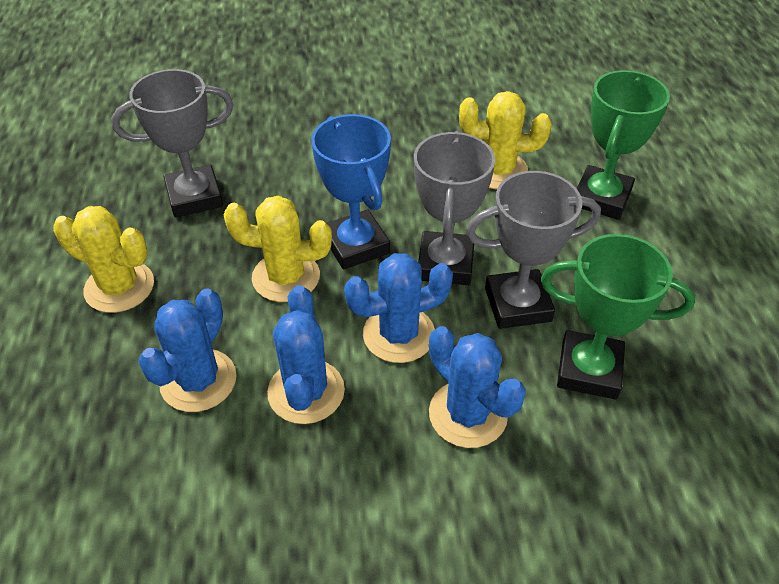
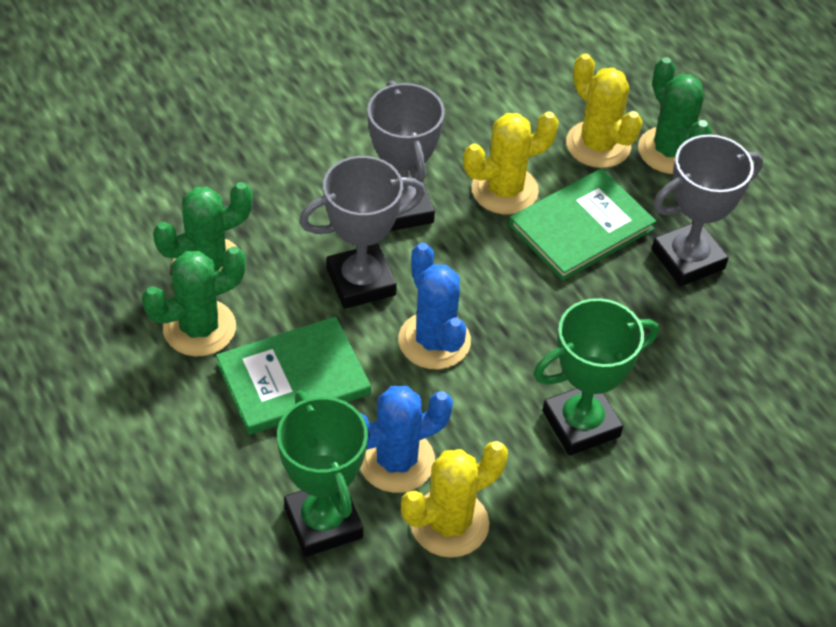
blue cactus: [138,288,237,412] [267,285,345,424] [344,253,453,363] [429,326,526,448] = 4 -> [360,386,453,493] [398,243,471,369] = 2
blue trophy: [311,114,391,270] = 1 -> none = 0
green book: none = 0 -> [216,317,371,435] [509,168,656,281] = 2
green cactus: none = 0 -> [142,246,246,357] [153,182,253,272] [638,57,712,174] = 3

